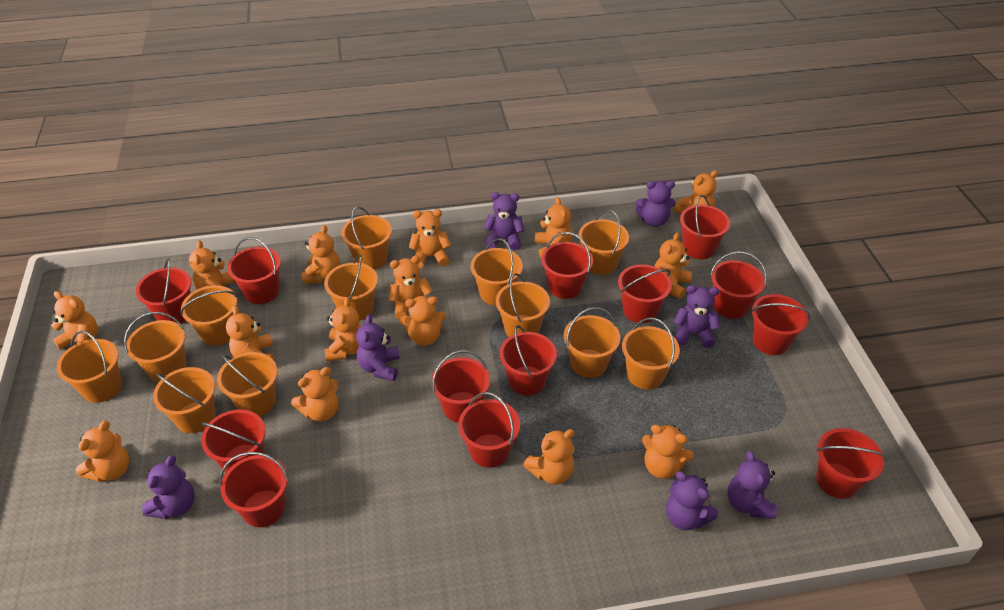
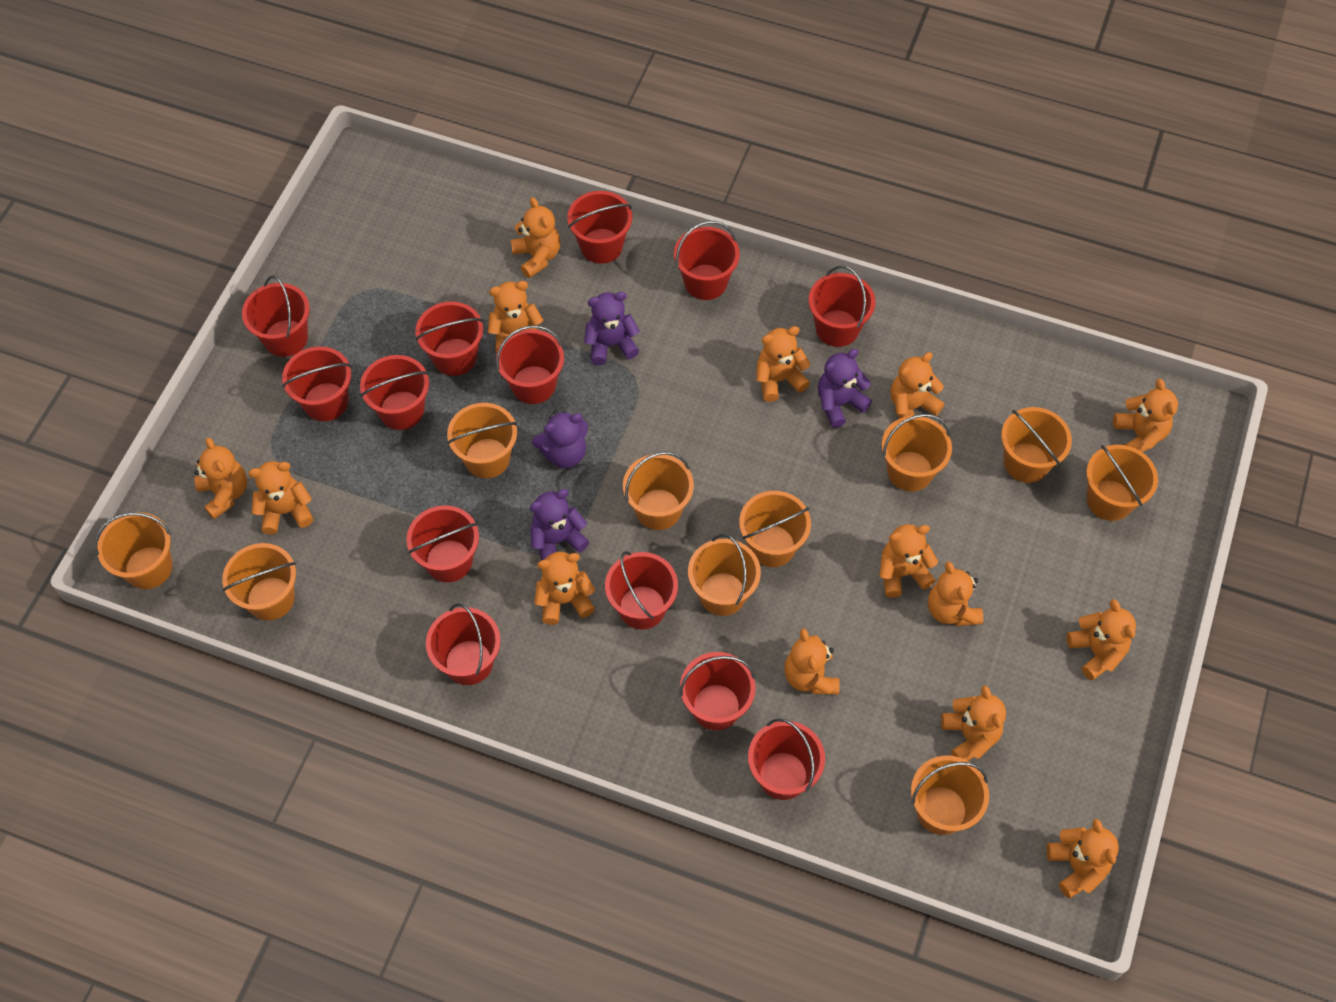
orange bucket: [57,331,122,403] [124,312,187,383] [153,367,216,433] [180,285,237,346] [217,352,278,416] [324,254,378,321] [341,206,392,270] [471,238,523,306] [496,273,550,337] [564,307,620,378] [579,210,629,275] [622,318,680,389] = 12 -> [94,512,173,589] [222,543,296,621] [447,403,517,478] [623,451,694,530] [688,534,761,616] [739,491,811,567] [882,414,952,491] [911,756,989,835] [1001,407,1072,483] [1086,445,1158,521] = 10
orange teddy bear: [51,291,98,349] [76,421,129,482] [189,240,236,292] [226,305,274,360] [291,367,338,422] [302,225,340,284] [325,297,361,361] [389,256,433,320] [400,296,446,346] [409,209,451,268] [523,429,575,485] [535,197,572,257] [642,424,694,479] [654,232,692,299] [674,170,718,214] = 15 -> [194,438,247,519] [248,461,313,534] [488,281,544,352] [511,197,560,278] [534,552,595,625] [756,326,811,402] [784,628,840,695] [879,524,938,598] [890,352,944,419] [928,561,983,626] [941,686,1006,761] [1046,819,1119,898] [1067,599,1136,680] [1113,379,1178,452] = 14
purple teddy bear: [142,455,195,519] [356,314,400,381] [483,192,525,250] [635,180,675,227] [666,471,718,530] [674,285,721,348] [727,451,777,519] = 7 -> [530,489,590,560] [532,411,588,468] [584,292,640,365] [818,349,872,428] = 4

